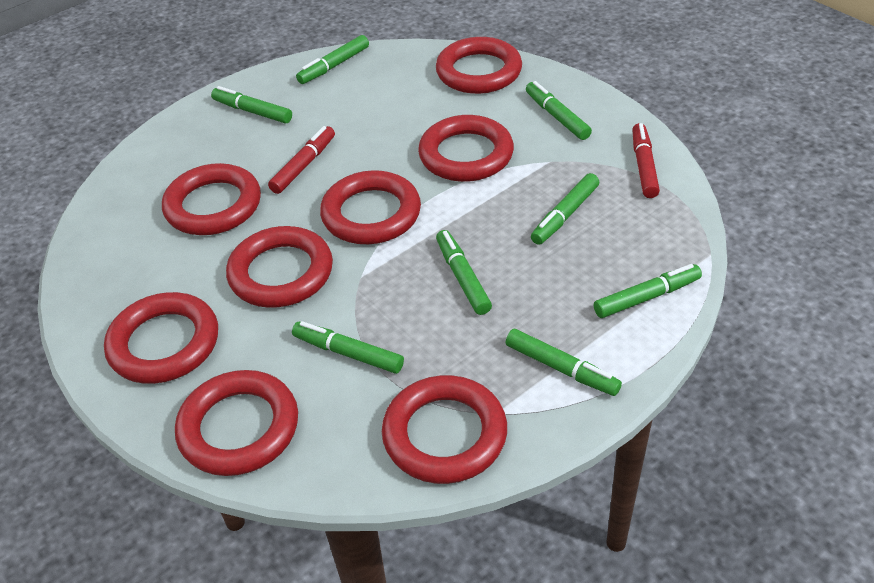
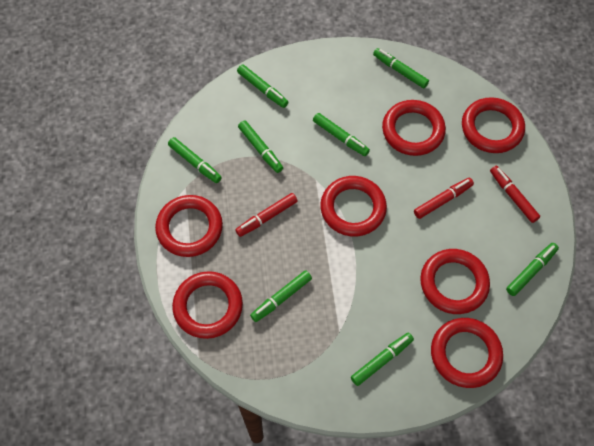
red marker: [268,126,335,194] [632,123,660,198] = 2 -> [235,193,297,237] [414,178,474,219] [490,166,540,223] = 3
red ring: [104,292,218,384] [162,163,261,235] [175,370,298,476] [226,226,333,308] [320,170,421,244] [382,375,507,484] [418,115,514,182] [436,37,522,94] = 8 -> [155,195,223,257] [172,271,243,339] [320,176,387,237] [382,100,446,156] [420,249,490,314] [431,318,503,388] [462,97,525,153] = 7

